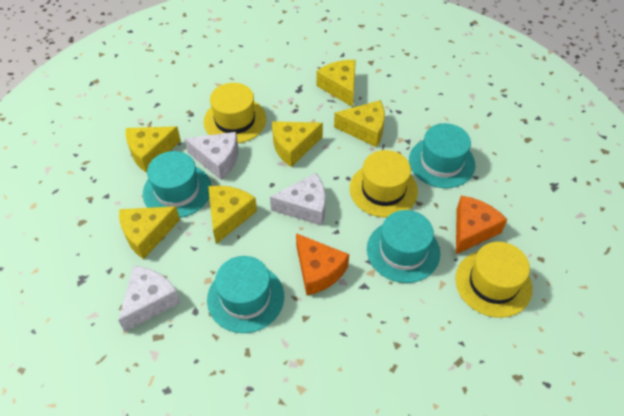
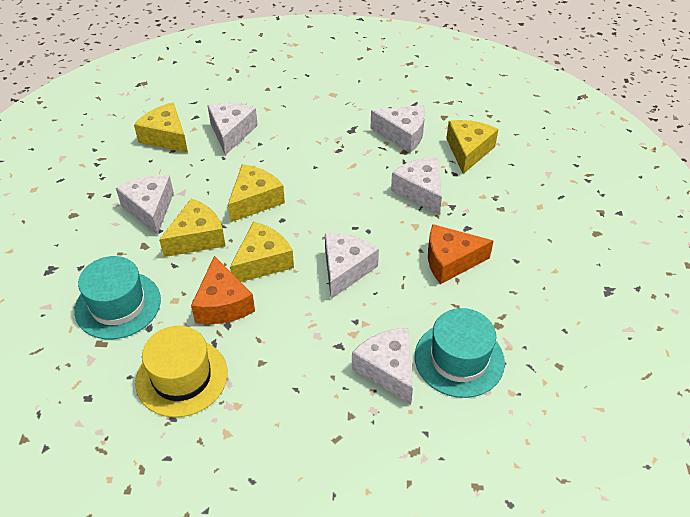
turquoise hat: [143,151,212,218] [207,256,284,333] [367,210,440,283] [409,123,475,188] = 4 -> [74,256,161,339] [415,308,505,398] = 2
white cheese: [118,266,181,332] [184,132,238,180] [270,173,326,226] = 3 -> [116,175,174,235] [207,103,258,155] [325,233,379,299] [352,328,413,404] [371,105,425,153] [391,157,442,215] = 6
yellow cheese: [119,206,180,259] [125,126,181,173] [208,185,257,244] [272,121,323,167] [316,60,356,107] [334,100,385,147] = 6 -> [134,102,188,153] [159,198,226,257] [228,164,285,222] [230,221,294,282] [446,120,498,174] = 5
yellow hat: [204,83,266,143] [350,150,418,217] [455,242,533,318] = 3 -> [135,326,228,417] = 1

